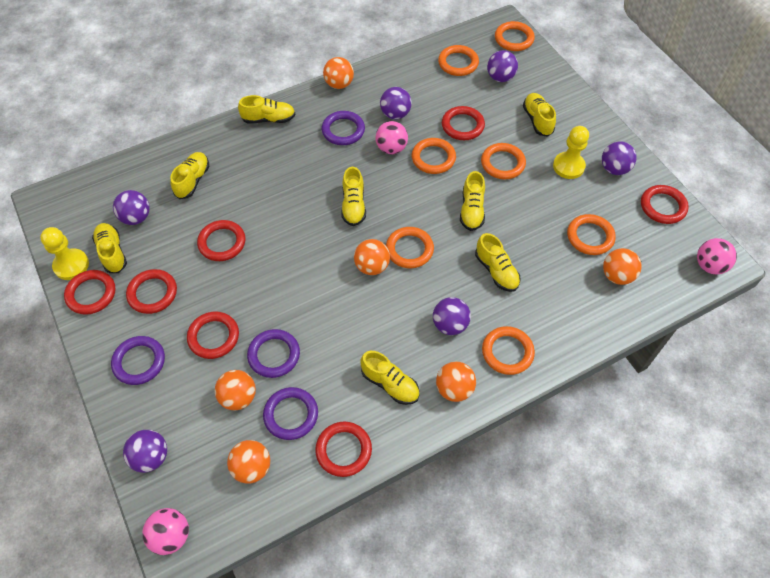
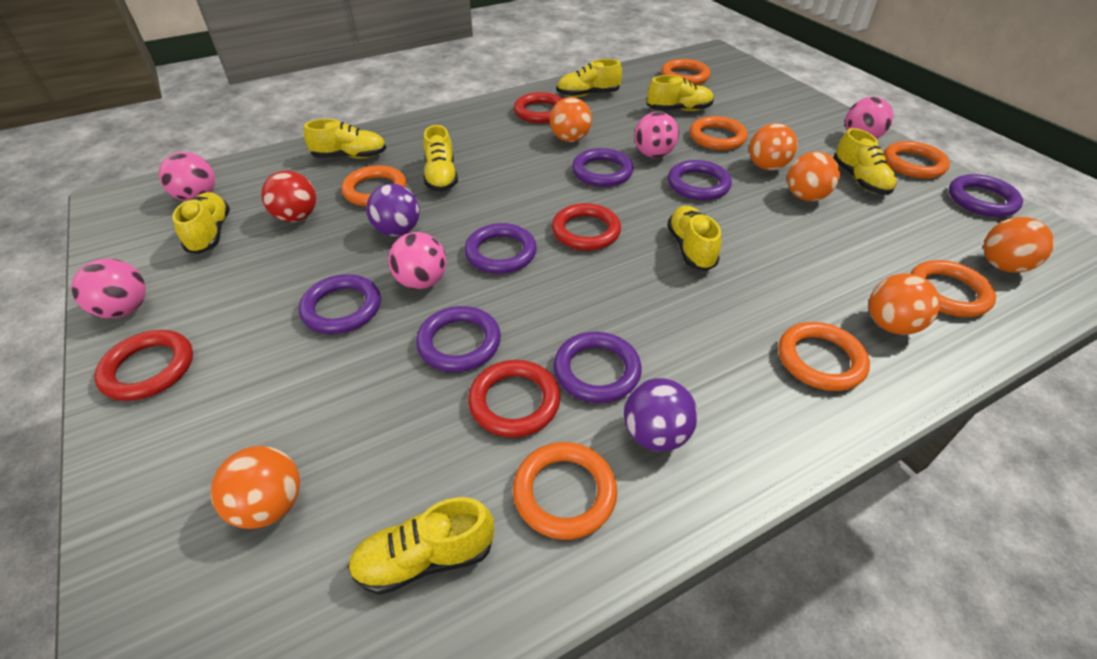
pink ball: [142,508,189,555] [375,121,408,154] [697,238,737,274] = 3 -> [72,259,146,318] [159,152,215,201] [388,232,446,289] [634,112,679,158] [845,97,893,139] = 5
purple ball: [113,190,150,225] [123,430,167,473] [380,87,412,119] [433,297,471,335] [487,50,518,82] [602,142,637,175] = 6 -> [366,184,420,236] [624,378,698,451] = 2
purple ring: [111,336,165,385] [247,329,300,378] [263,387,318,440] [322,111,365,145] = 4 -> [299,274,381,334] [416,306,501,372] [464,223,537,274] [553,332,642,403] [572,148,634,187] [668,160,732,200] [949,174,1023,217] = 7
red ball: none = 0 -> [261,171,316,222] = 1
red ring: [64,270,116,315] [126,269,177,314] [187,312,239,359] [197,220,246,261] [315,422,372,477] [442,106,485,140] [641,185,689,224] = 7 -> [94,330,193,401] [468,360,561,438] [514,92,562,123] [552,203,621,251] = 4
yellow pawn: [40,227,89,280] [553,126,589,179] = 2 -> none = 0

